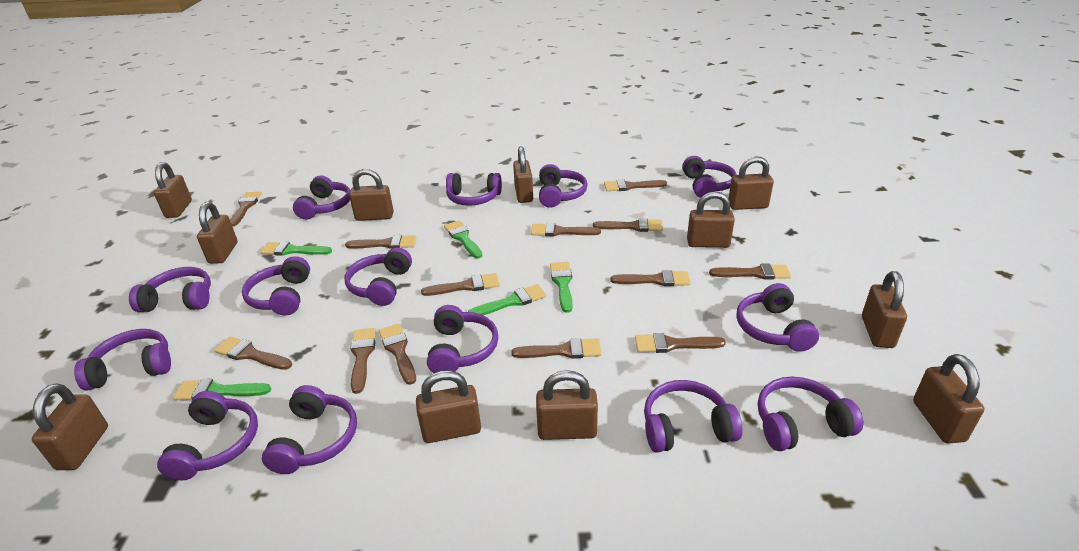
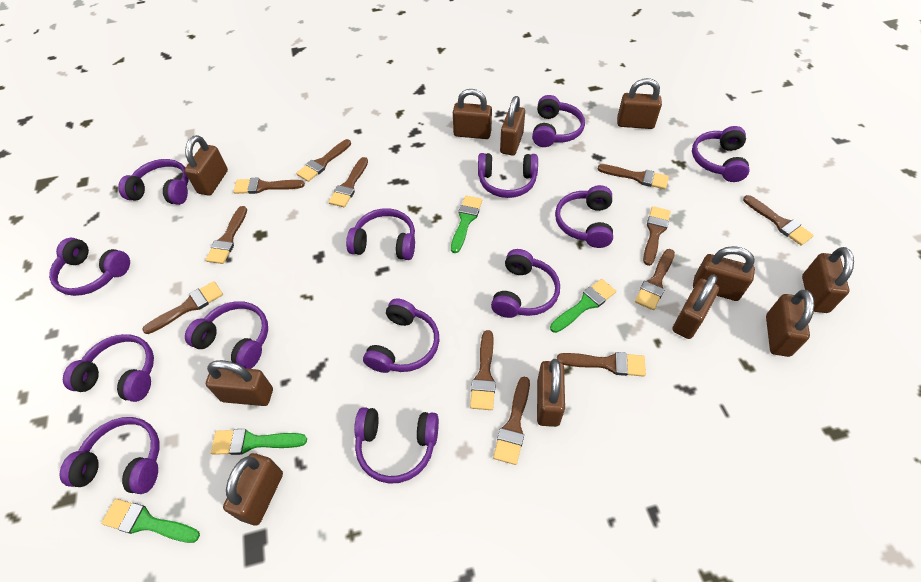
brown brush: [214,337,292,370] [230,192,261,227] [345,235,416,249] [350,328,376,394] [379,324,416,385] [421,273,500,296] [511,338,602,359] [531,223,601,236] [593,218,663,232] [604,180,667,191] [610,270,691,286] [635,333,726,353] [709,264,791,279] = 13 -> [142,281,223,334] [205,206,247,264] [234,177,305,194] [296,139,351,182] [328,157,368,207] [470,330,496,410] [493,377,530,465] [557,352,646,377] [598,164,669,189] [635,249,675,310] [643,206,671,266] [743,195,814,246] = 12
green brush: [173,379,271,400] [260,241,332,256] [444,221,482,258] [468,284,546,315] [550,262,573,313] = 5 -> [101,499,200,543] [211,429,307,455] [451,195,482,253] [550,279,616,333] = 4
purple headphones: [74,329,171,391] [129,267,211,312] [157,391,258,480] [242,256,310,316] [262,385,357,474] [293,176,350,220] [345,248,412,306] [427,305,498,373] [446,173,502,206] [539,164,588,208] [644,380,743,453] [682,156,737,198] [736,283,819,352] [758,377,863,451] = 14 -> [49,238,130,296] [60,417,159,494] [63,334,154,402] [118,159,189,205] [185,301,268,369] [346,208,415,260] [354,407,439,484] [363,298,439,373] [478,153,538,198] [491,249,560,318] [532,95,585,147] [555,185,613,248] [692,126,749,182] = 13

